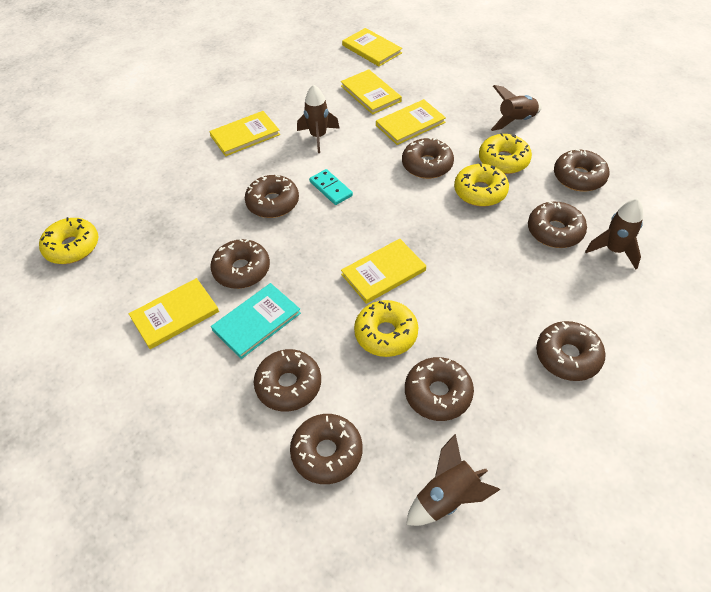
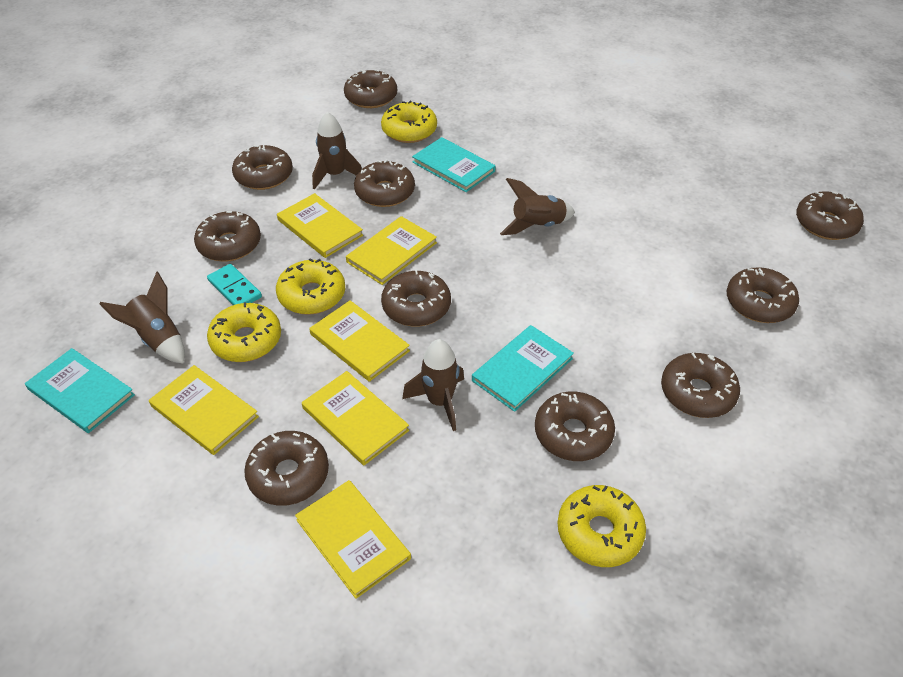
brown donut: [210,239,270,289] [245,175,299,218] [254,349,321,411] [290,414,363,484] [402,137,454,179] [405,357,474,421] [528,202,587,248] [536,321,606,381] [554,149,609,192] = 9 -> [194,211,261,262] [232,145,293,190] [244,431,329,506] [344,70,397,108] [354,160,415,207] [381,270,451,327] [535,391,615,461] [661,353,740,418] [727,267,799,323] [796,191,864,240] = 10
turquoise book: [211,283,301,359] = 1 -> [25,348,135,433] [412,137,496,192] [472,325,574,412] = 3

